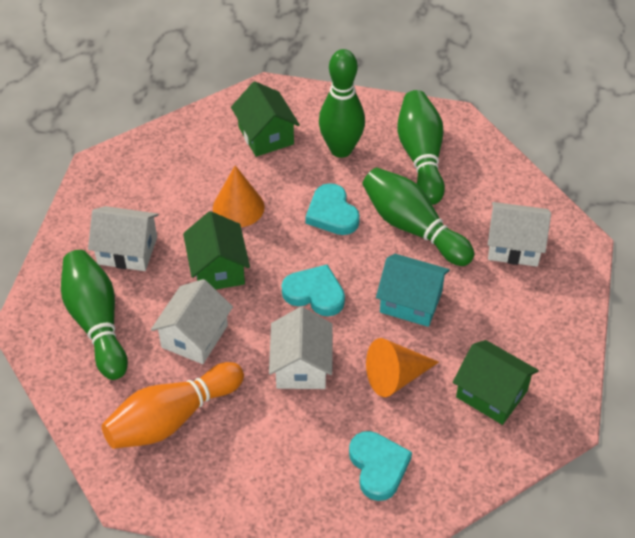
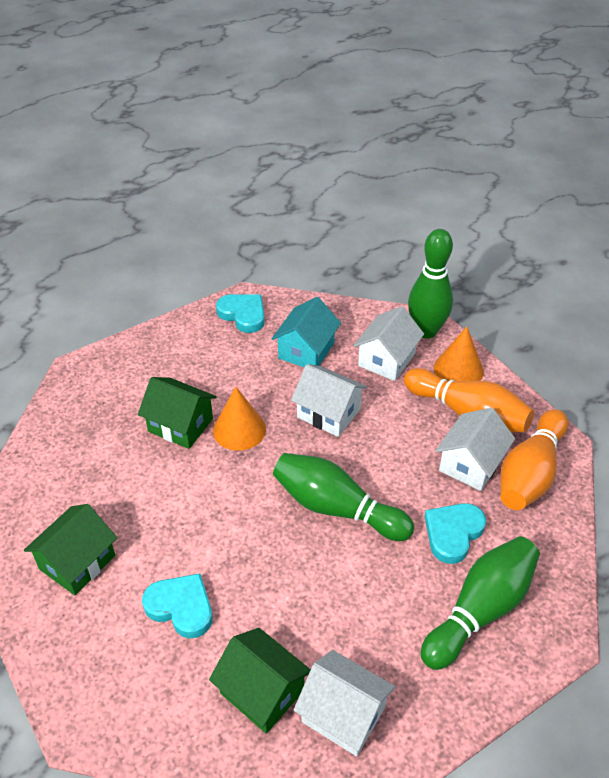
green bowling pin: [61,250,128,380] [319,49,365,158] [362,168,474,266] [397,90,445,205] = 4 -> [273,453,414,541] [408,229,453,338] [421,536,540,670] = 3
orange bowling pin: [102,362,244,449] = 1 -> [404,368,534,432] [500,409,568,510] = 2

